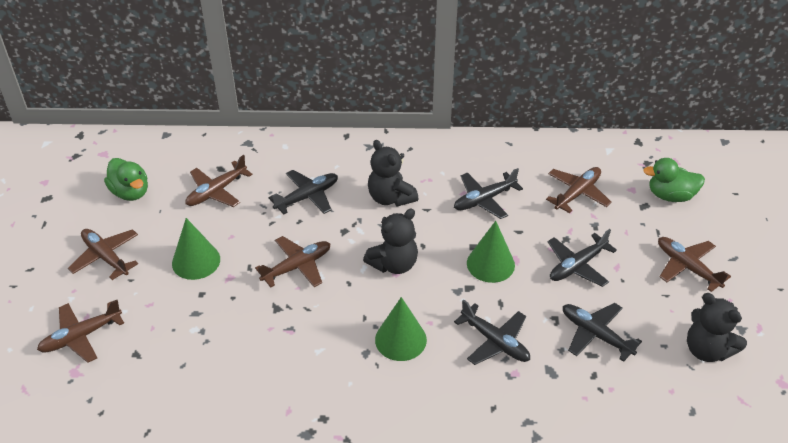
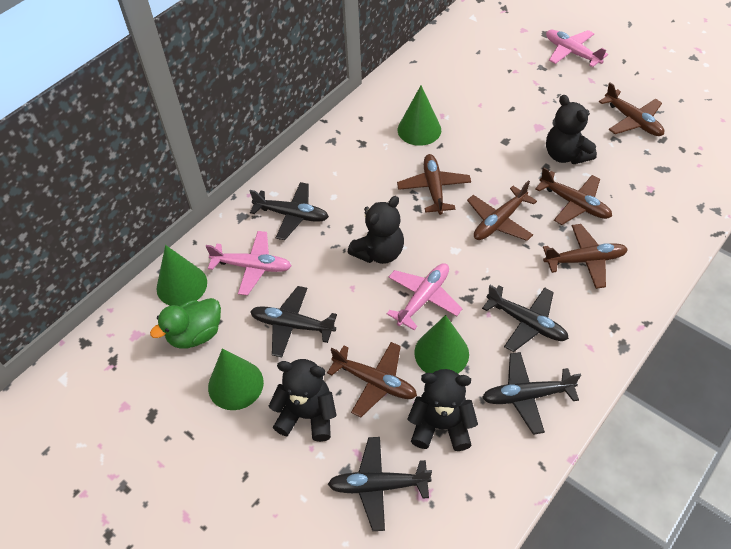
black teddy bear: [363,209,418,274] [368,140,418,206] [687,293,747,362] = 3 -> [269,359,337,442] [348,196,404,264] [408,369,478,451] [546,95,597,164] = 4
green cone: [172,218,220,280] [375,297,427,361] [467,221,515,283] = 3 -> [156,245,207,306] [208,348,264,410] [398,85,441,146] [414,315,469,373] = 4
green duck: [104,158,148,201] [643,158,705,202] = 2 -> [150,298,221,349] = 1
pink plane: none = 0 -> [206,231,291,295] [387,263,463,330] [546,30,608,67] = 3

